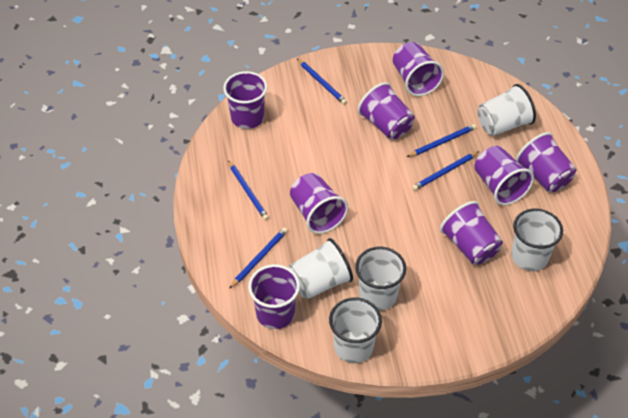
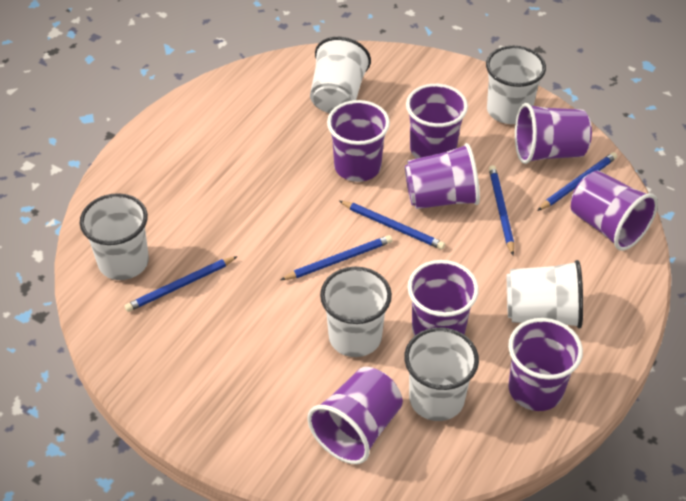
white cup: [289,238,353,299] [329,297,382,363] [355,246,406,311] [478,84,536,136] [511,208,563,271] = 5 -> [80,193,149,280] [310,37,371,113] [320,267,392,357] [404,327,479,421] [486,46,546,124] [507,260,583,329] = 6

